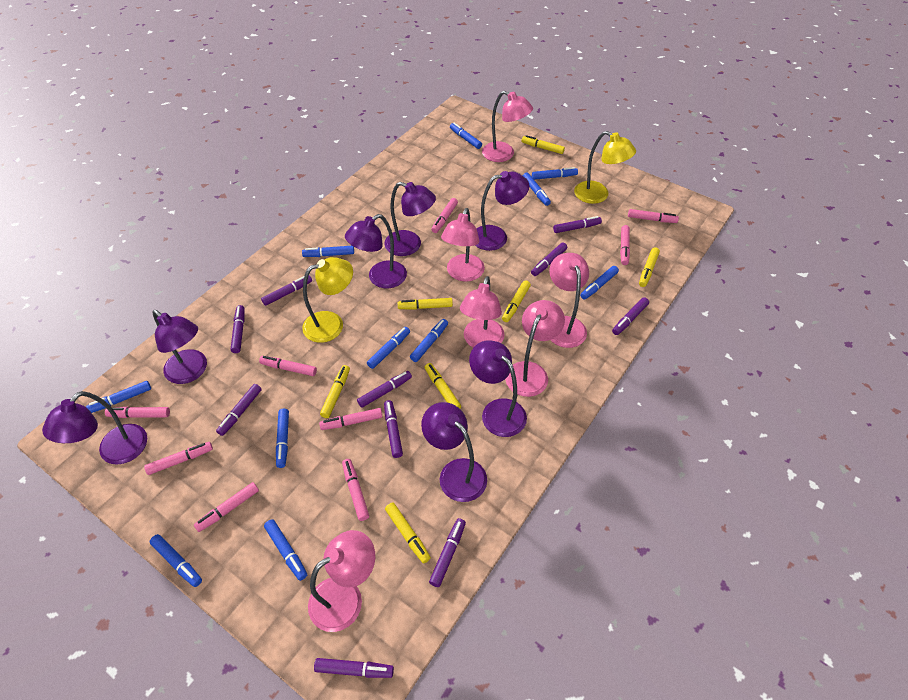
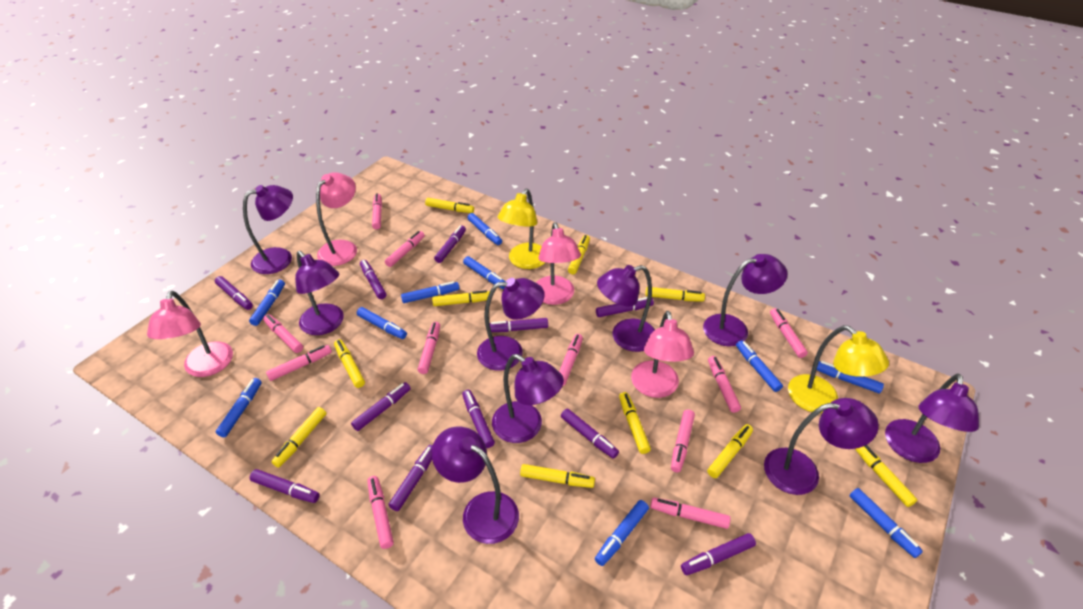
blue marker: [86,381,151,413] [150,534,202,587] [264,519,307,581] [276,409,289,468] [302,246,354,257] [367,327,410,369] [410,319,448,362] [450,123,482,149] [523,173,551,206] [532,167,578,180] [580,266,619,300] = 11 -> [216,378,262,437] [249,280,285,326] [357,307,407,339] [401,281,459,303] [463,256,505,289] [467,213,502,245] [595,500,649,566] [736,340,783,392] [817,361,884,393] [850,488,923,558] = 10
pink lamp: [308,530,375,632] [441,208,485,282] [460,276,504,348] [482,91,533,162] [505,300,565,397] [549,253,589,348] = 6 -> [147,291,233,377] [316,172,357,266] [536,222,581,305] [631,311,694,398] = 4
pink marker: [105,407,170,418] [144,442,213,475] [194,482,259,532] [259,356,317,376] [319,408,383,430] [342,459,369,521] [431,198,458,233] [620,225,630,265] [628,209,679,223] = 9 -> [263,314,303,353] [266,345,332,381] [367,476,394,549] [372,194,382,229] [385,231,425,267] [418,322,440,374] [559,334,583,386] [651,498,731,529] [671,410,695,472] [708,356,741,413] [770,308,808,358] = 11
purple lamp: [42,391,147,465] [152,310,207,384] [345,214,407,288] [385,182,436,256] [421,402,487,502] [469,340,527,437] [475,171,529,251] = 7 -> [243,185,293,274] [295,251,344,335] [432,427,519,544] [477,278,545,371] [492,354,564,443] [597,265,655,352] [703,254,788,347] [764,398,879,495] [885,374,979,463] = 9
purple marker: [216,384,262,436] [230,305,245,353] [261,275,312,306] [314,658,394,678] [357,371,412,408] [384,400,403,458] [429,518,466,587] [531,243,567,276] [553,216,602,233] [612,297,649,335] = 10 -> [215,276,253,310] [250,469,320,503] [351,382,411,431] [360,260,386,299] [388,445,433,511] [434,225,466,263] [462,390,495,448] [489,318,548,332] [561,409,619,459] [596,297,654,317] [681,533,756,575] = 11
yellow marker: [320,365,350,418] [385,502,431,563] [398,298,453,310] [425,363,461,408] [502,280,531,322] [521,135,565,154] [639,248,660,287] = 7 -> [271,407,326,467] [334,339,365,388] [425,198,474,213] [432,290,490,306] [520,464,595,488] [568,235,590,274] [619,392,651,454] [645,287,705,302] [707,424,753,478] [855,445,917,507] = 10

